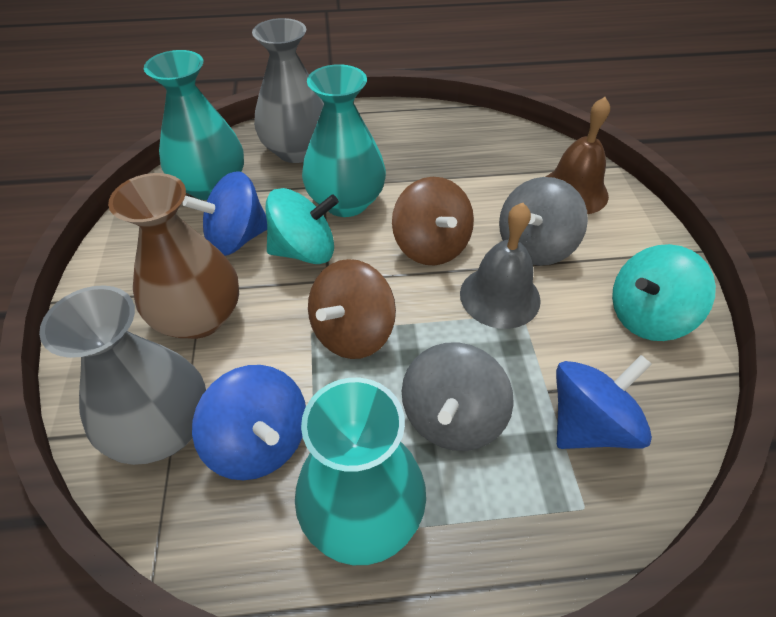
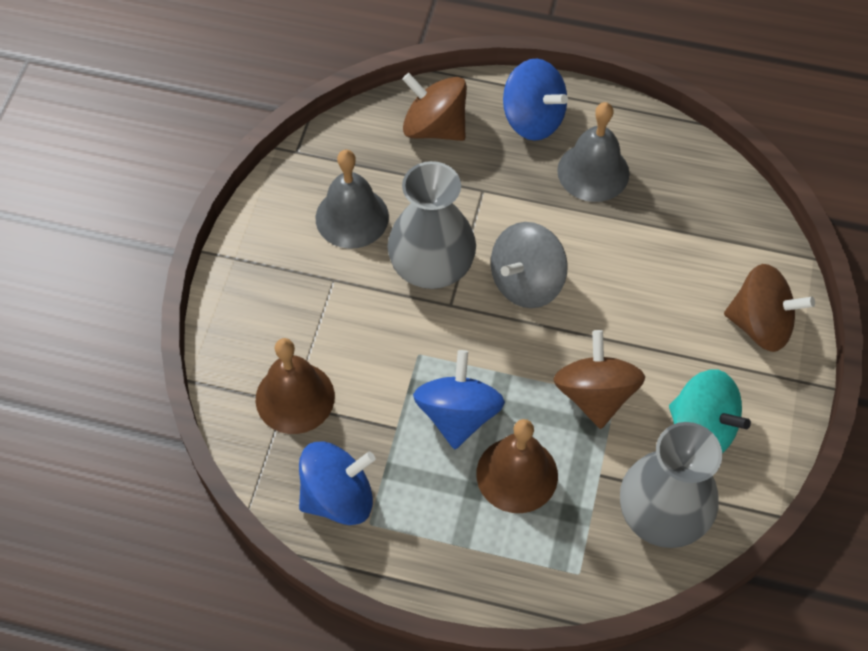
brown bell: [546,97,610,214] = 1 -> [256,338,335,434] [476,419,558,513] = 2
brown spinning top: [308,259,396,359] [392,177,474,265] = 2 -> [402,73,467,141] [553,330,645,429] [724,264,815,352] = 3
brown vase: [108,173,239,339] = 1 -> none = 0
grey bell: [460,203,541,329] = 1 -> [316,149,389,249] [557,102,629,202] = 2
grey spinning top: [402,342,514,451] [499,177,588,266] = 2 -> [491,222,568,308] = 1
turquoise spinning top: [266,188,339,264] [612,244,716,341] = 2 -> [669,369,751,453] = 1
turquoise vase: [144,50,244,200] [295,378,426,565] [302,64,386,217] = 3 -> none = 0

